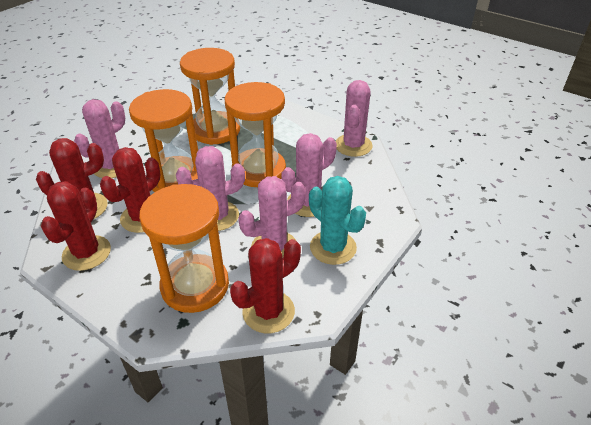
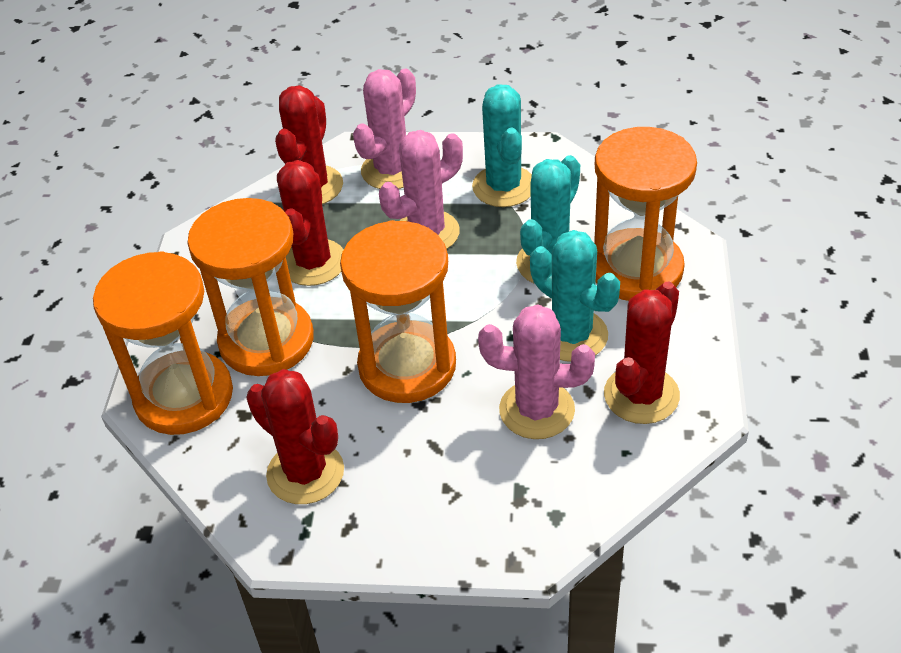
pink cactus: [74,99,125,178] [176,146,245,231] [238,176,306,256] [281,133,337,217] [335,80,372,157] = 5 -> [353,69,416,189] [379,130,463,249] [478,304,595,439] = 3
turquoise cactus: [309,176,366,265] = 1 -> [472,84,532,207] [516,155,580,284] [530,230,620,362] = 3

